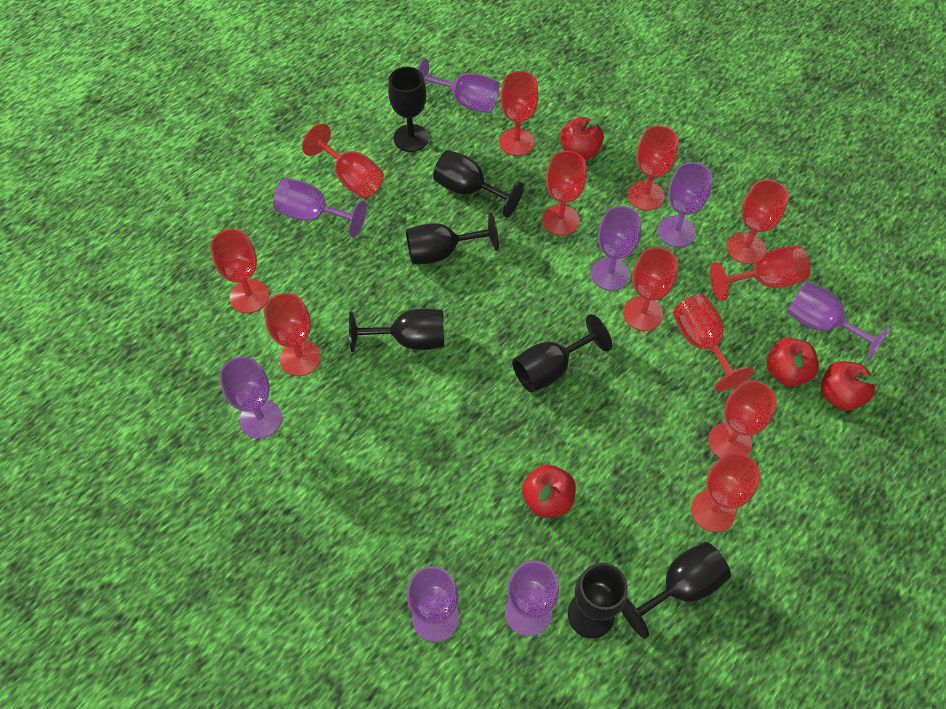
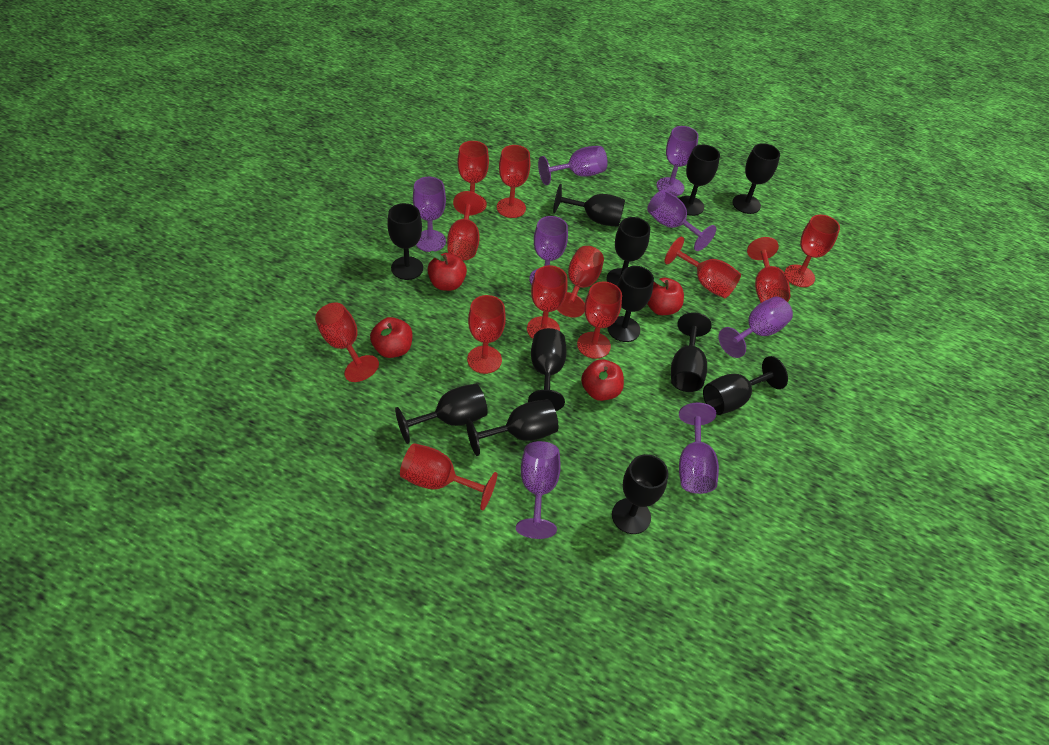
black goblet: [349,308,444,352] [388,67,429,152] [406,213,499,265] [433,150,523,217] [512,314,612,393] [568,563,628,639] [621,542,731,639] = 7 -> [387,203,423,280] [395,384,488,444] [466,399,558,456] [528,328,567,411] [553,184,625,227] [606,217,650,286] [607,266,654,342] [612,454,669,534] [671,312,712,392] [679,145,720,216] [703,356,788,415] [732,143,780,214] = 12

